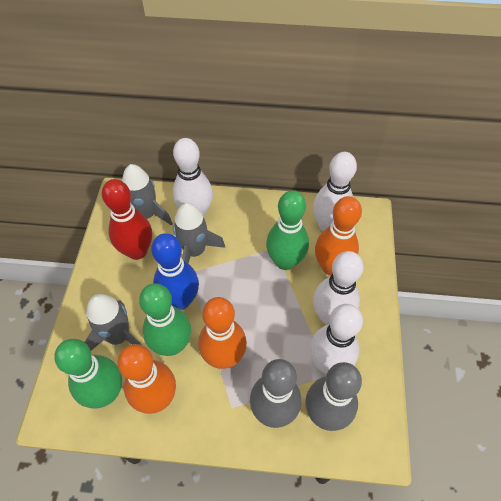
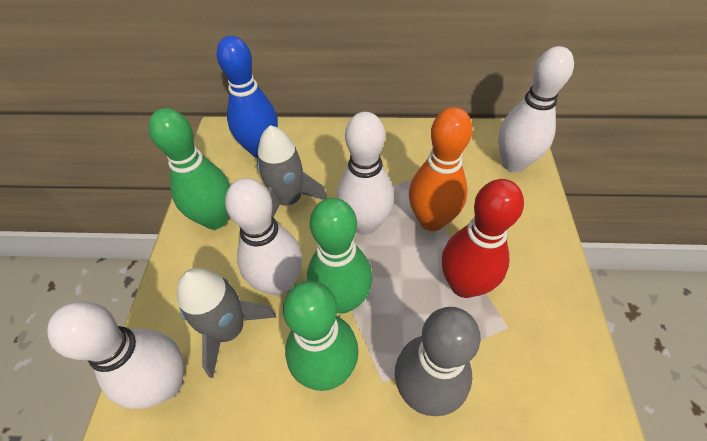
grey bowling pin: [250,359,301,428] [305,362,362,431] = 2 -> [395,307,481,416] = 1
grey rocket: [85,294,143,351] [122,164,173,226] [173,203,225,263] = 3 -> [177,268,276,378] [257,125,327,218] = 2
orange bowling pin: [118,344,176,414] [198,297,247,369] [315,196,362,275] = 3 -> [409,107,473,231] = 1

